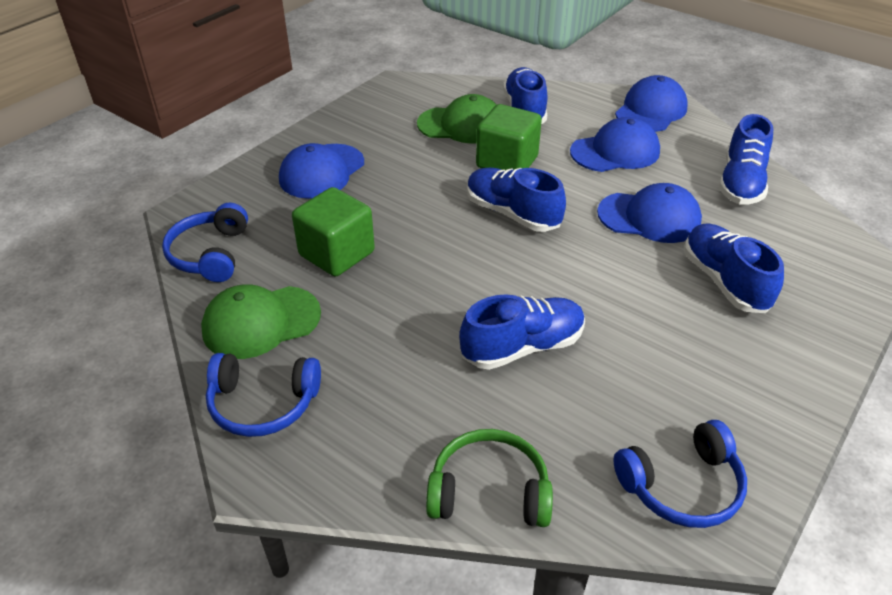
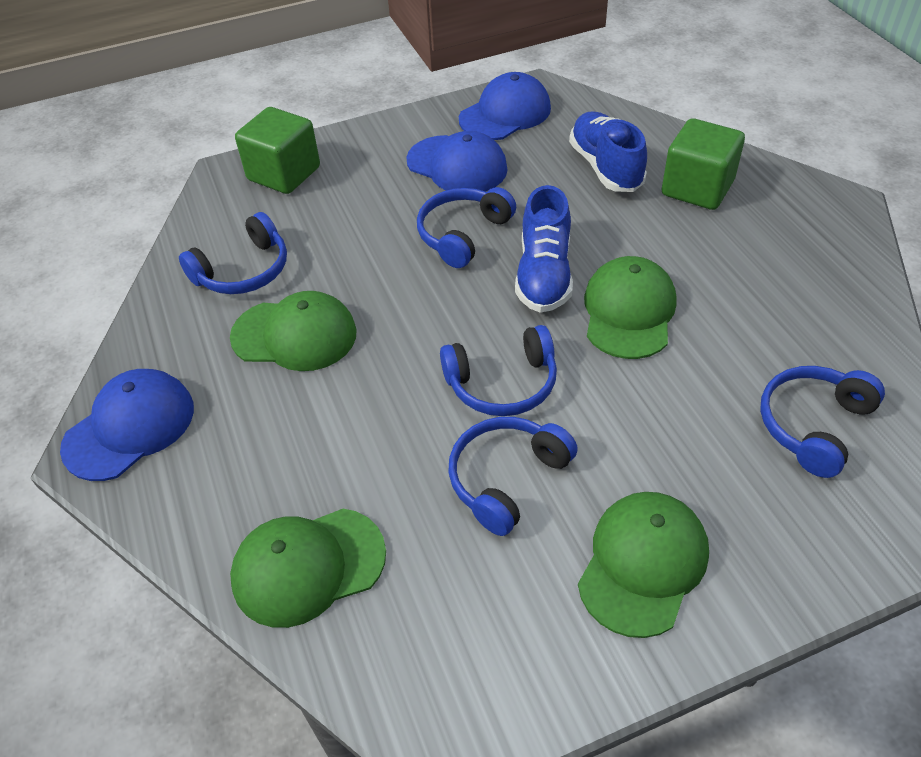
blue cap: [279,143,364,199] [570,117,660,172] [597,183,702,243] [615,75,688,132] = 4 -> [60,369,194,481] [407,131,508,191] [459,72,551,140] = 3
blue headphones: [162,203,248,282] [206,353,321,437] [613,420,747,528] = 3 -> [179,212,287,294] [417,187,516,268] [440,325,557,416] [448,417,578,536] [760,366,885,478] = 5
blue shoe: [459,294,585,370] [467,168,566,232] [503,67,547,124] [684,223,784,313] [719,114,773,204] = 5 -> [515,185,573,313] [569,111,647,192] = 2
green cap: [201,284,321,359] [417,94,496,144] = 2 -> [230,291,357,371] [230,509,386,628] [578,492,709,638] [584,256,677,359] = 4
green headphones: [426,429,553,527] = 1 -> none = 0

